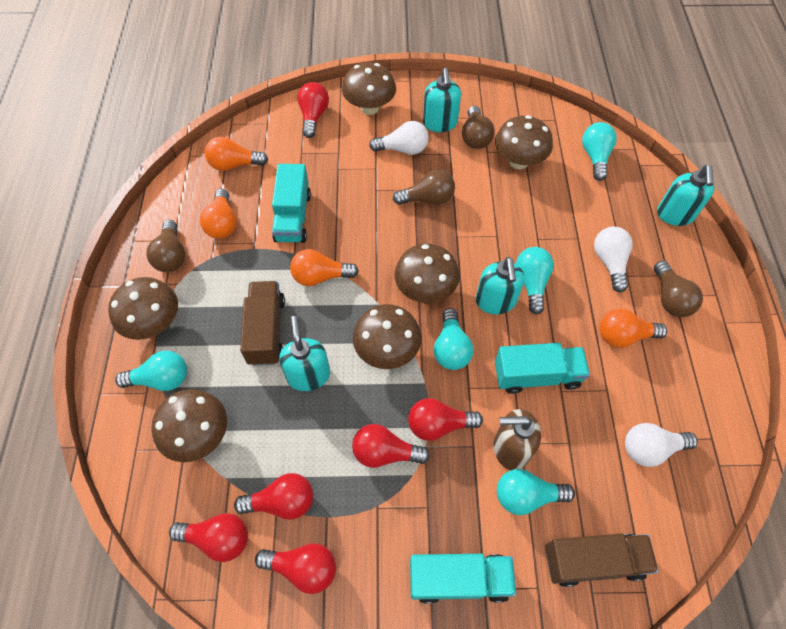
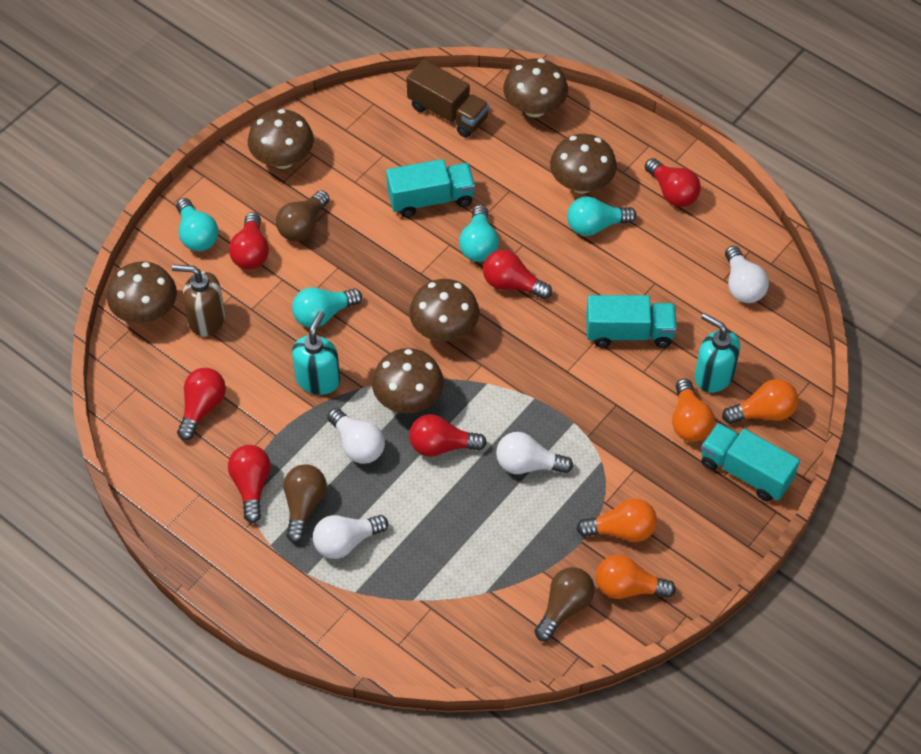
brown light bulb: [146,220,185,272] [393,170,455,205] [462,106,495,149] [654,261,703,317] = 4 -> [276,190,330,241] [284,464,327,543] [535,567,595,641] = 3
brown truck: [240,281,285,366] [545,533,658,587] = 2 -> [406,60,489,138] = 1
turquoise light bulb: [115,350,187,391] [434,308,473,370] [497,469,575,515] [516,247,554,315] [582,122,617,181] = 5 -> [176,198,218,251] [292,287,362,328] [459,205,499,262] [567,196,637,236] = 4
turquoise soap dispenser: [279,316,330,391] [423,68,461,132] [476,257,525,314] [657,165,714,226] = 4 -> [292,311,340,395] [695,313,740,393] = 2
white light bulb: [369,121,429,155] [594,227,633,293] [625,423,698,467] = 3 -> [313,515,388,559] [327,408,385,464] [496,432,573,474] [725,246,769,303] = 4

